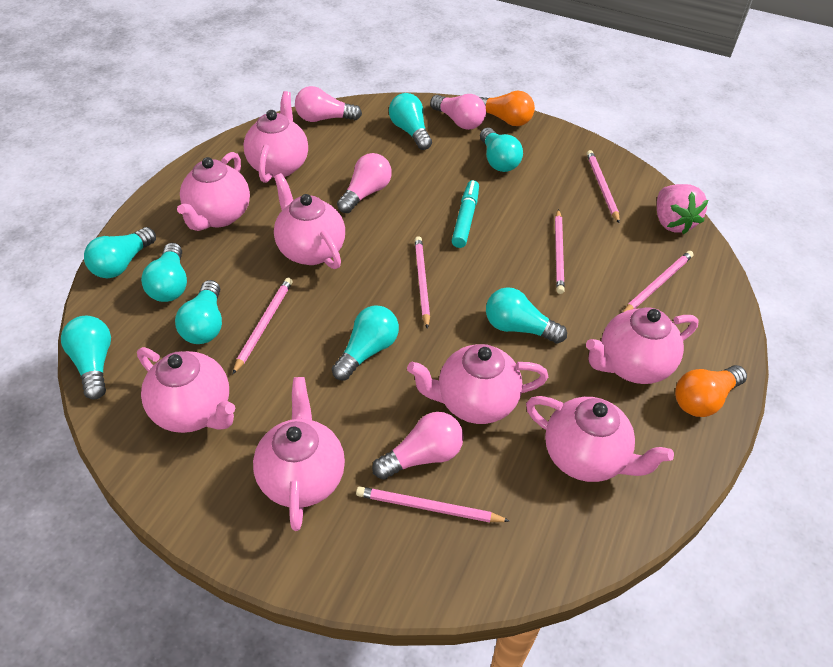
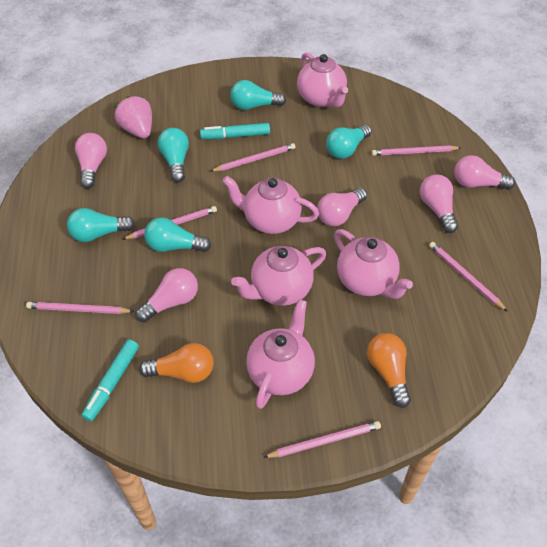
pink light bulb: [295,86,362,122] [337,153,392,213] [372,412,464,480] [430,94,486,130] = 4 -> [75,133,107,189] [135,268,198,322] [317,188,367,226] [420,174,458,233] [454,155,515,190] = 5
pink teapot: [137,347,235,433] [177,152,250,231] [244,91,308,183] [253,377,345,531] [274,173,345,269] [407,344,548,424] [526,396,674,482] [586,307,698,384] = 8 -> [222,176,319,234] [231,246,326,306] [246,299,315,409] [297,52,348,108] [334,229,413,299] = 5
turquoise light bulb: [61,316,111,400] [84,227,156,278] [141,243,187,302] [175,280,222,344] [332,305,399,380] [389,93,432,150] [480,128,523,172] [486,287,567,344] = 8 -> [67,208,135,242] [144,217,211,252] [158,128,189,183] [230,80,286,110] [326,124,372,159] = 5
turquoise marker: [452,180,479,248] = 1 -> [81,339,139,422] [200,123,270,139] = 2

